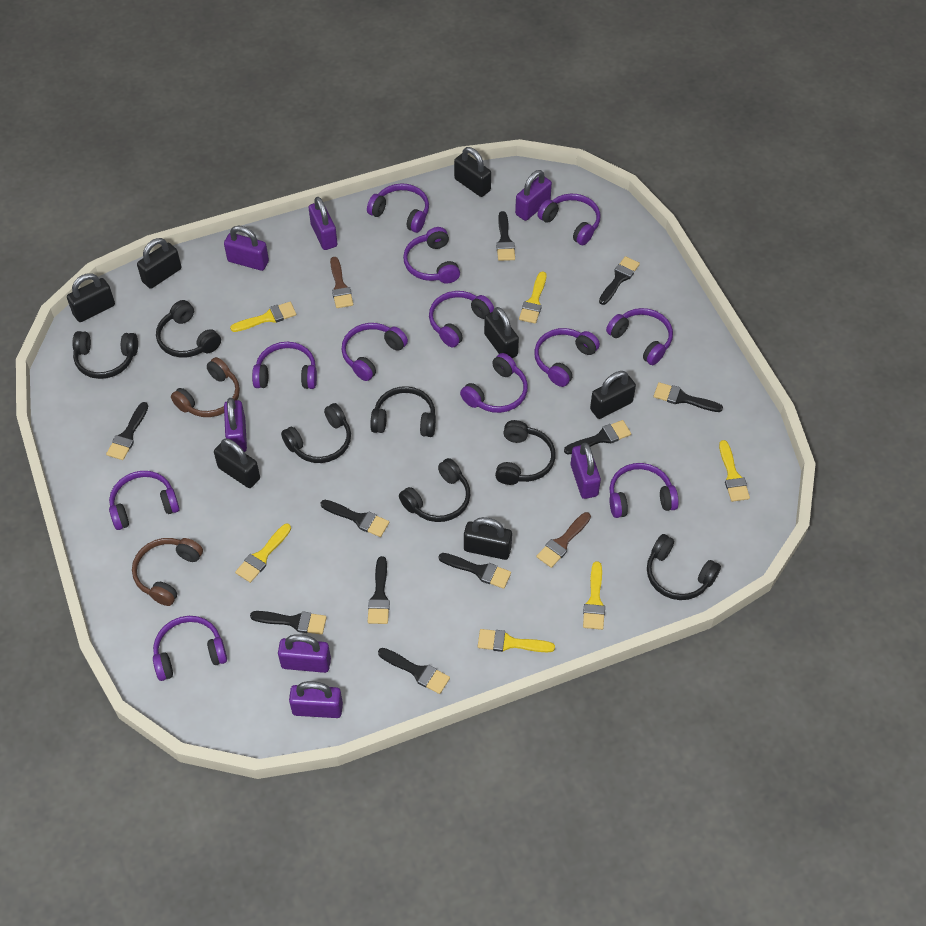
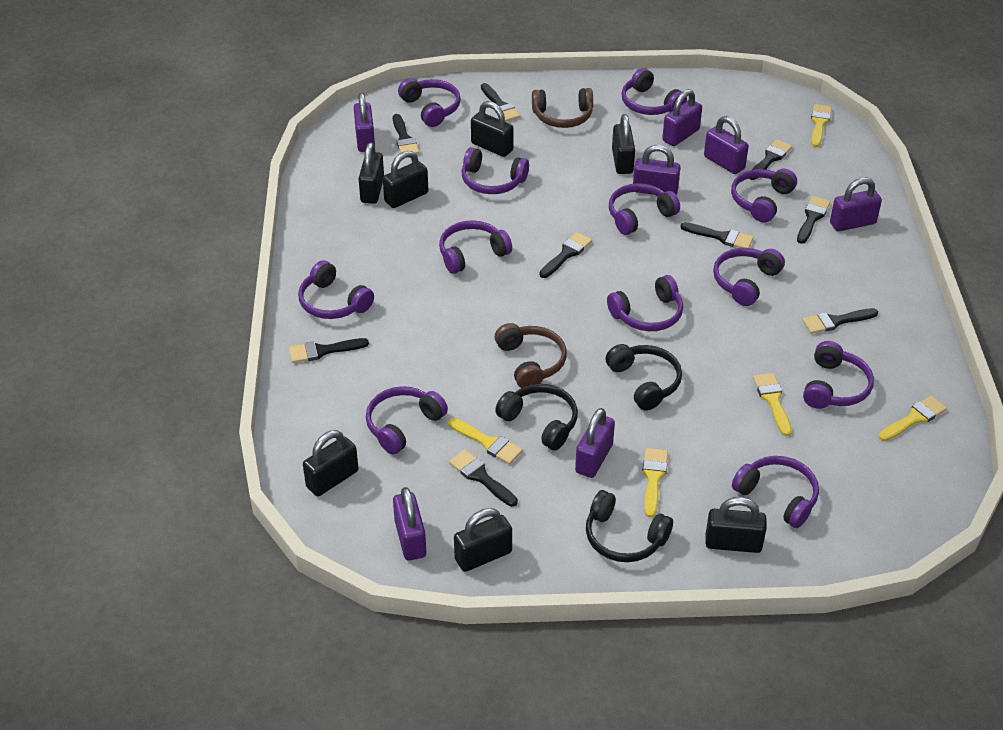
black brush: [106,402,148,460] [250,611,327,635] [321,500,389,537] [368,556,390,624] [378,648,450,694] [438,553,511,589] [496,211,515,261] [564,420,631,454] [599,256,640,305] [654,382,723,412] = 10 -> [289,338,369,363] [393,114,420,154] [449,450,518,507] [481,83,520,122] [539,232,592,278] [680,222,754,248] [750,139,792,180] [797,196,830,244] [803,308,878,334] = 9
black headphones: [72,331,138,379] [156,300,221,358] [281,403,351,463] [370,386,436,437] [399,458,471,522] [495,420,555,485] [647,534,721,600] = 7 -> [495,384,578,451] [586,490,673,562] [605,344,682,411] = 3
brown brush: [330,257,353,308] [536,512,591,568] = 2 -> none = 0
yellow brush: [230,302,296,332] [235,524,291,583] [478,629,555,652] [519,271,546,324] [583,561,605,630] [719,440,750,502] = 6 -> [448,418,523,464] [642,448,668,518] [753,373,792,436] [811,104,832,147] [879,396,947,441] = 5

